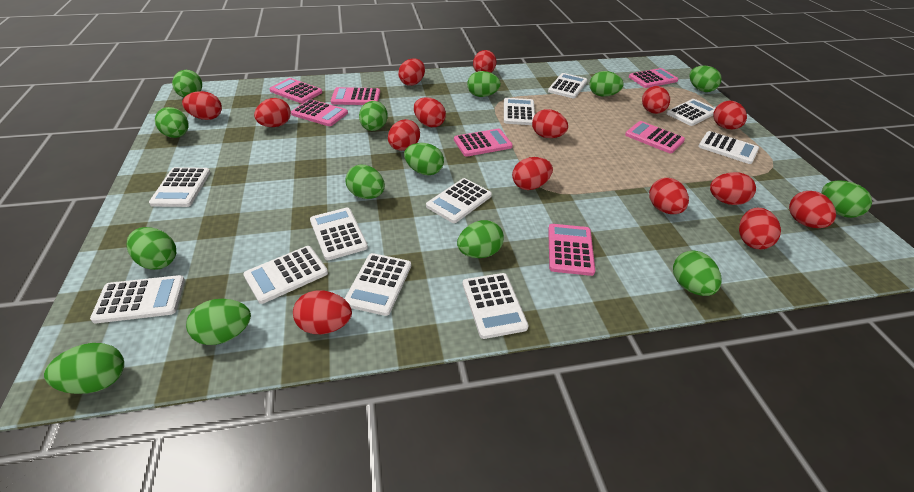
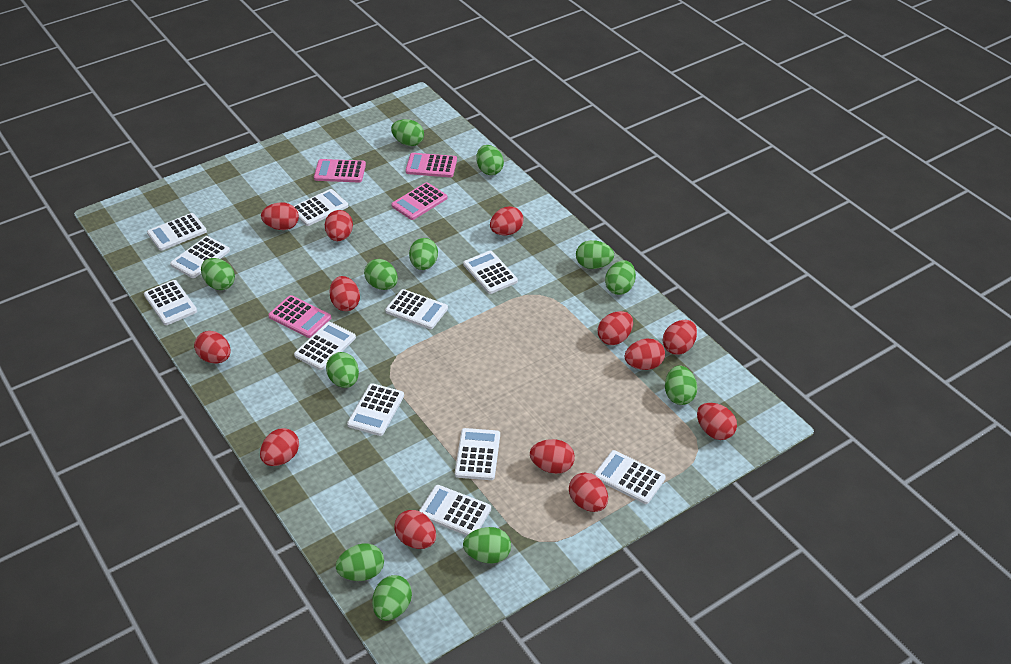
green egg: [44,343,124,394] [127,227,176,270] [155,107,189,138] [172,70,202,97] [186,299,251,345] [345,165,385,199] [359,101,388,131] [404,143,444,175] [457,220,504,258] [467,71,501,97] [590,71,623,97] [673,251,722,296] [689,66,722,92] [822,180,872,218] = 14 -> [201,258,235,290] [326,352,359,388] [336,543,384,581] [364,259,398,290] [372,575,412,621] [391,119,424,146] [409,238,438,270] [463,527,511,564] [476,145,504,175] [576,240,614,269] [605,260,636,295] [665,365,697,405] = 12
pink calculator: [269,78,322,103] [291,99,348,126] [331,87,380,105] [454,129,513,157] [548,224,595,276] [625,121,685,153] [629,68,678,88] = 7 -> [268,295,331,338] [314,159,366,183] [391,182,448,220] [405,153,457,177] = 4
red egg: [182,91,222,120] [254,98,291,127] [293,290,352,334] [388,119,420,151] [398,58,425,86] [414,97,446,127] [473,50,496,73] [512,157,553,190] [532,109,568,138] [642,86,670,114] [649,178,689,214] [710,172,756,205] [713,101,747,129] [739,208,781,249] [789,191,836,228] = 15 -> [194,331,231,364] [260,428,299,466] [261,202,299,230] [325,210,353,241] [330,276,360,311] [394,510,436,549] [490,206,524,236] [530,439,575,474] [569,472,608,512] [598,311,633,345] [625,339,665,370] [663,320,697,355] [697,403,737,440] = 13

